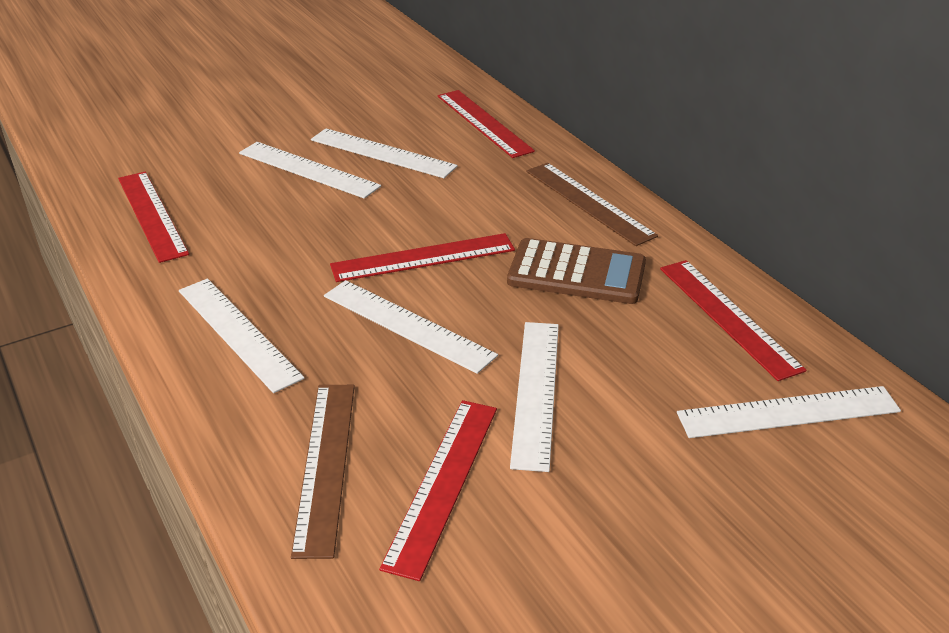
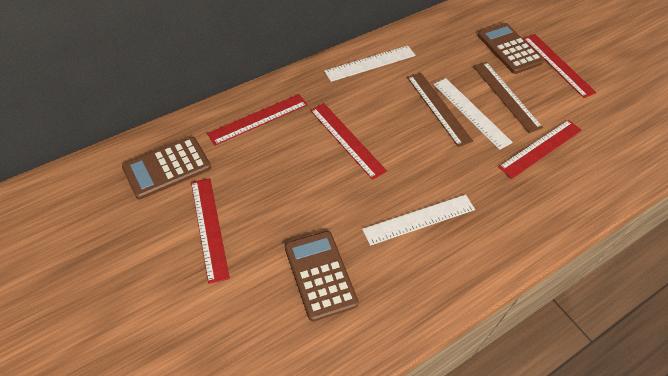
brown calculator: [507,238,646,304] = 1 -> [122,137,211,199] [285,231,359,321] [478,23,544,74] = 3
white ruler: [179,279,305,393] [239,142,381,199] [311,128,458,178] [324,280,498,374] [510,322,559,472] [677,386,901,438] = 6 -> [324,46,416,82] [362,195,475,246] [433,78,513,150] = 3

